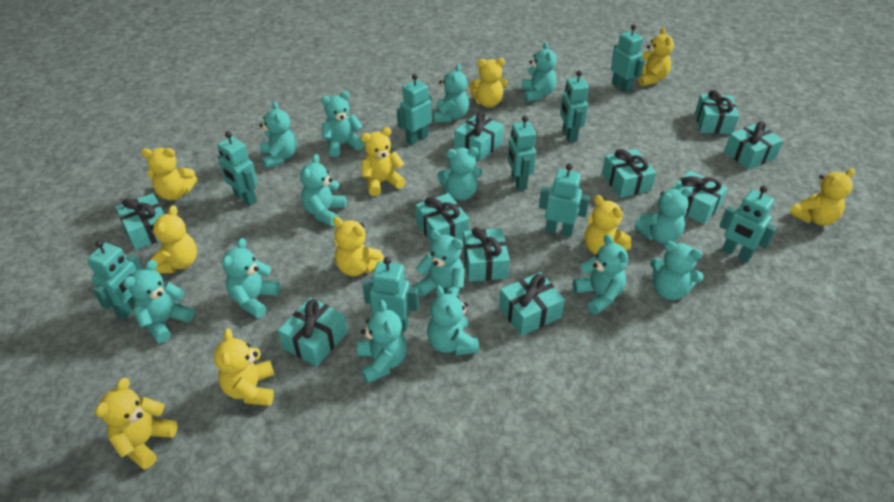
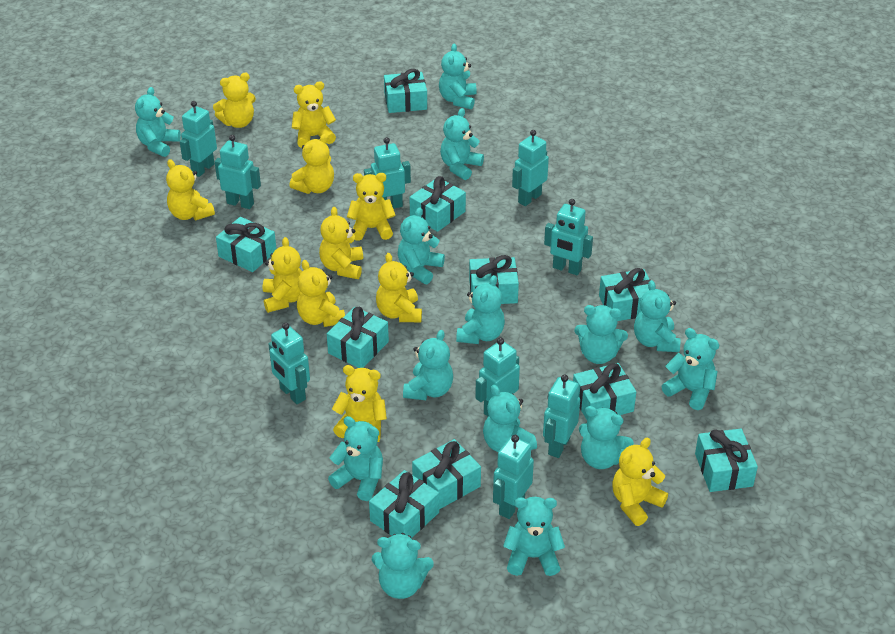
yellow teddy bear: [95,378,178,469] [141,148,197,201] [150,205,197,274] [214,329,275,406] [333,217,384,276] [361,127,406,196] [469,58,508,107] [584,195,631,255] [639,28,674,86] [789,168,855,226] = 10 -> [166,159,215,220] [213,73,256,128] [263,237,302,313] [289,134,334,194] [292,81,336,148] [297,260,345,327] [319,207,363,279] [332,365,387,443] [347,173,395,241] [376,253,422,322] [612,438,668,526] = 11

